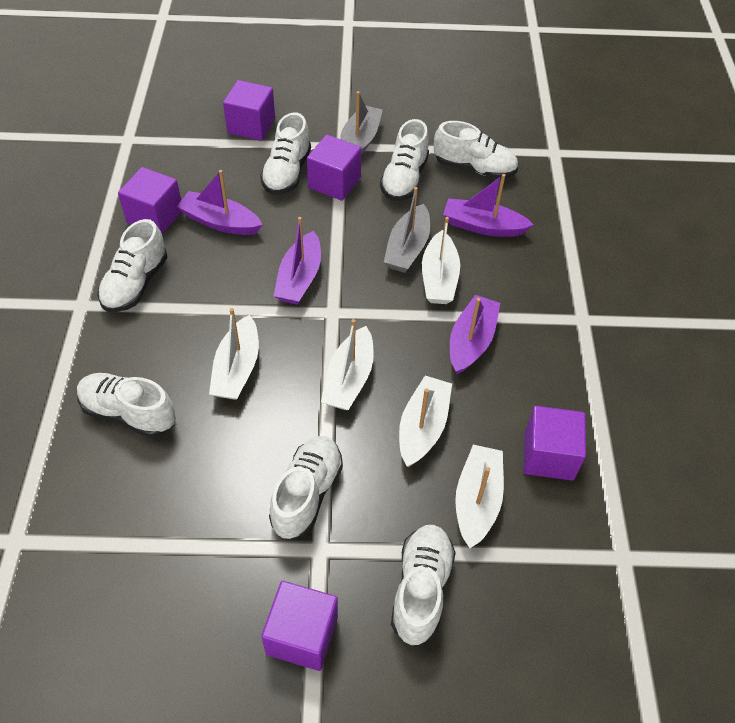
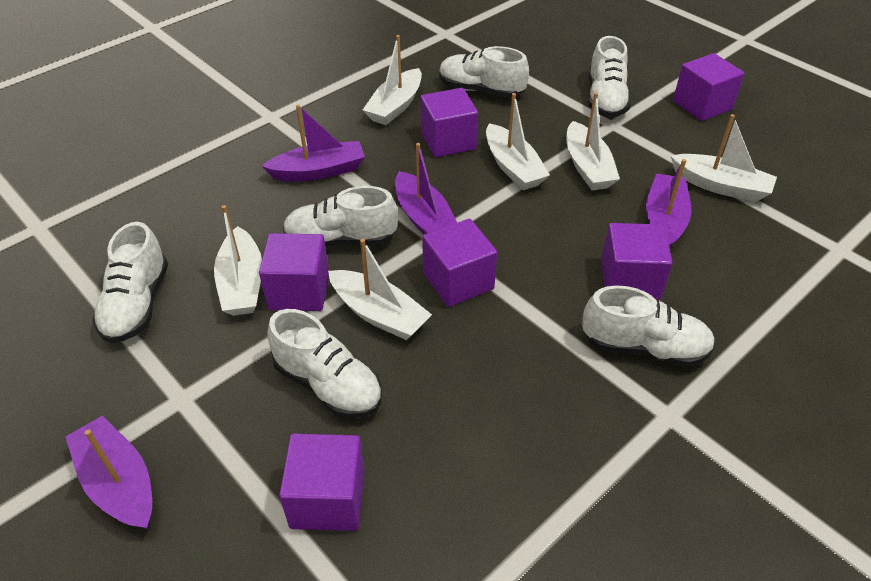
grey boat: [340,91,383,155] [384,187,430,273] = 2 -> none = 0
purple cube: [118,167,182,234] [223,80,275,141] [261,581,338,671] [307,135,361,201] [523,406,586,481] = 5 -> [259,233,329,311] [279,434,365,531] [421,88,478,157] [422,219,497,307] [601,223,673,300] [673,53,744,121] = 6
white boat: [209,308,259,400] [321,319,374,410] [399,376,452,467] [422,217,460,304] [455,445,504,548] = 5 -> [214,205,262,316] [328,239,432,340] [363,35,422,125] [486,93,550,190] [566,92,620,191] [671,114,777,202] = 6
white shoe: [77,373,176,438] [97,219,168,312] [260,113,311,195] [269,436,343,539] [380,119,429,201] [391,525,456,645] [434,121,518,179] = 7 -> [92,222,168,343] [267,309,382,419] [283,186,398,247] [439,46,529,98] [582,286,715,367] [588,36,631,118] = 6

